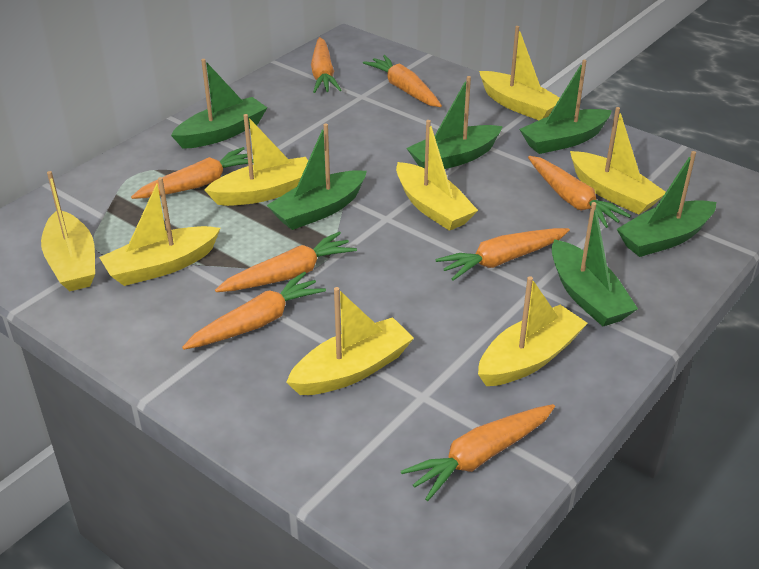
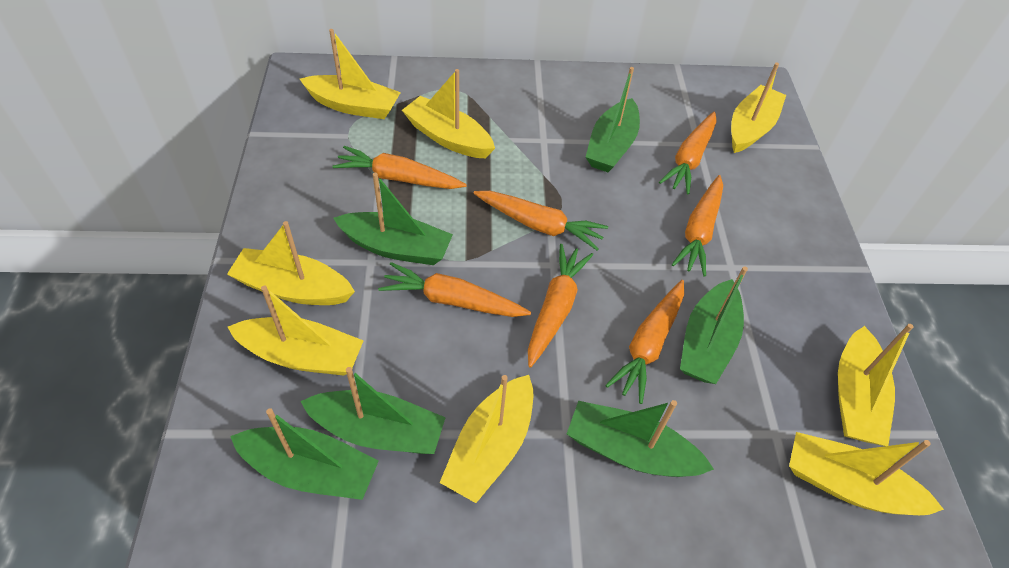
orange carrot: [131,147,253,199] [182,272,326,350] [215,232,357,292] [311,37,342,93] [363,55,442,107] [401,404,555,501] [436,228,570,281] [528,156,631,228] = 8 -> [332,146,467,189] [378,262,531,317] [473,191,608,250] [528,244,593,368] [605,280,684,404] [659,112,716,195] [672,175,723,277] = 7

